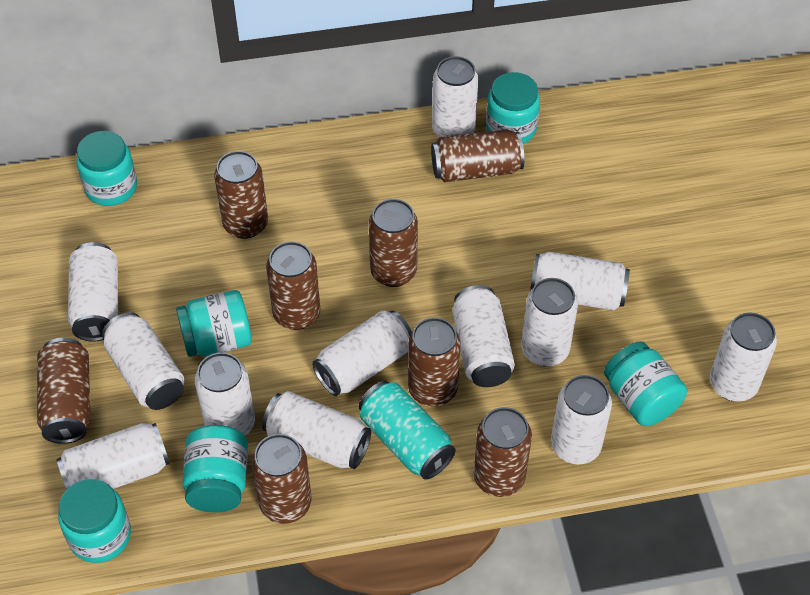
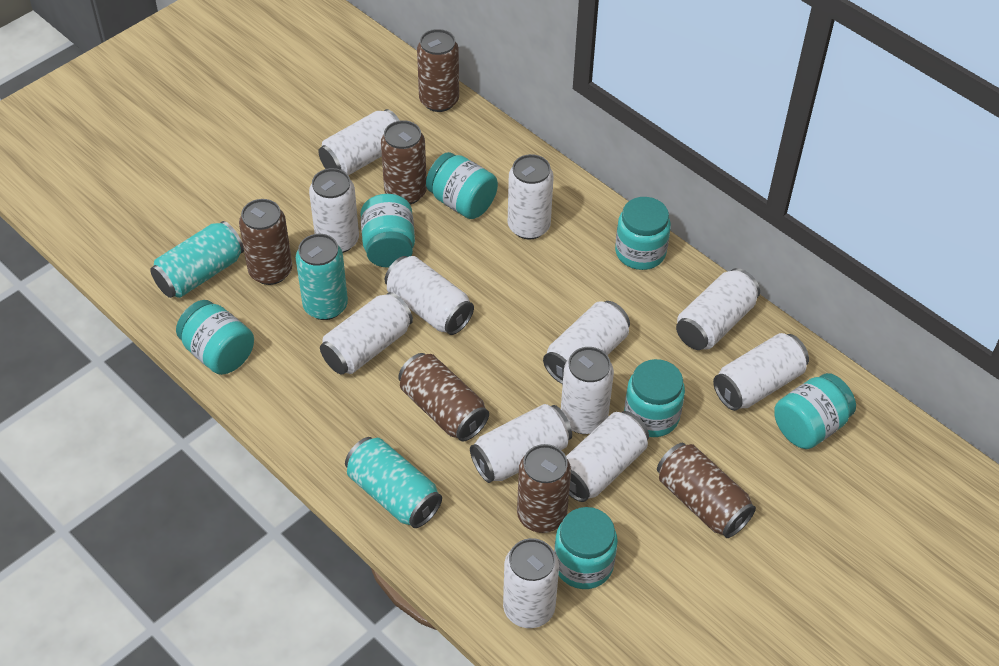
brown can: [37,338,90,444] [214,151,268,239] [251,434,311,524] [266,241,320,330] [369,199,418,287] [408,317,461,406] [431,129,524,182] [474,407,532,497] = 8 -> [239,199,292,285] [381,120,427,205] [398,353,489,441] [417,29,459,112] [517,444,571,533] [657,443,756,538] = 6
turquoise can: [359,381,456,480] = 1 -> [150,221,244,298] [296,234,348,320] [345,437,442,528] = 3
turquoise jar: [58,479,131,563] [76,131,137,206] [176,290,252,357] [182,425,248,512] [486,72,540,144] [604,341,687,426] = 6 -> [176,300,254,375] [361,194,415,268] [426,152,498,219] [554,507,618,589] [615,197,671,270] [624,359,685,437] [774,373,856,449] = 7

